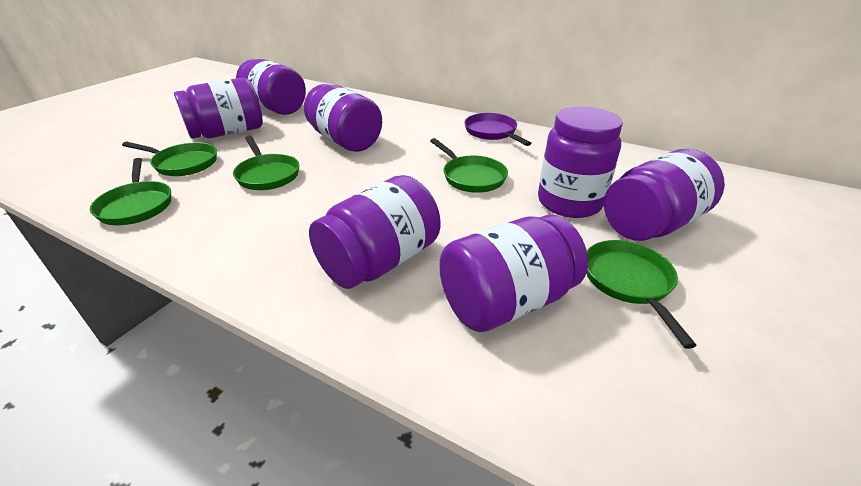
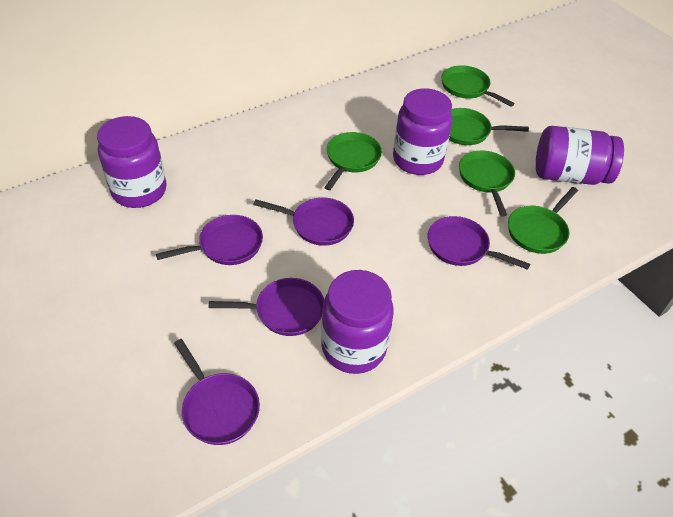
purple jar: [174,78,263,139] [236,59,306,115] [304,84,382,152] [309,175,440,289] [439,215,588,332] [538,106,623,218] [604,149,725,241] = 7 -> [97,116,167,208] [321,270,394,374] [393,88,453,175] [536,126,624,185] = 4
purple pan: [464,113,532,146] = 1 -> [156,215,263,265] [174,339,260,445] [209,278,324,336] [254,198,354,246] [428,216,530,270] = 5

